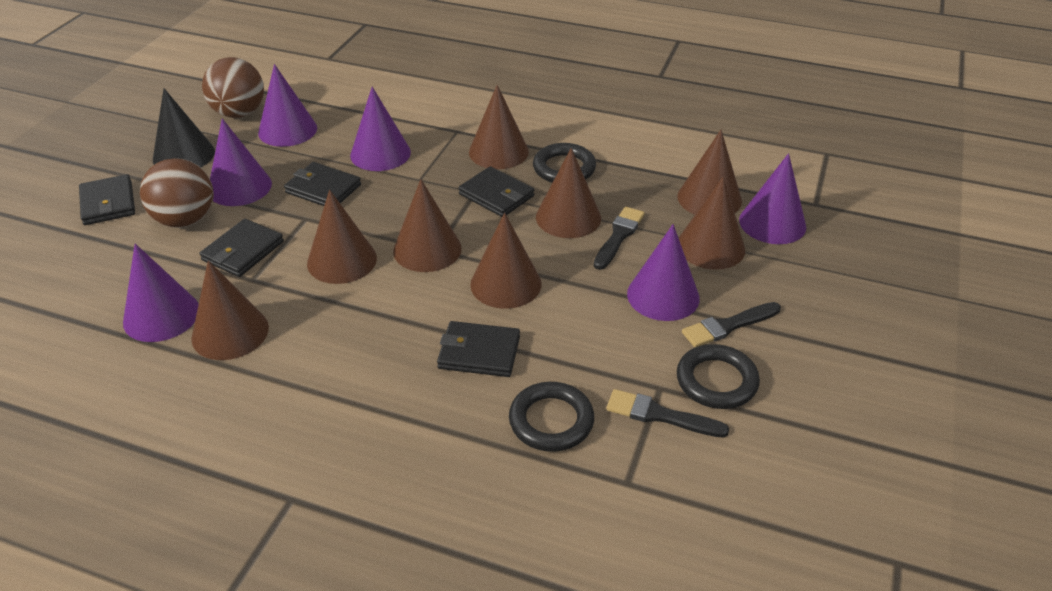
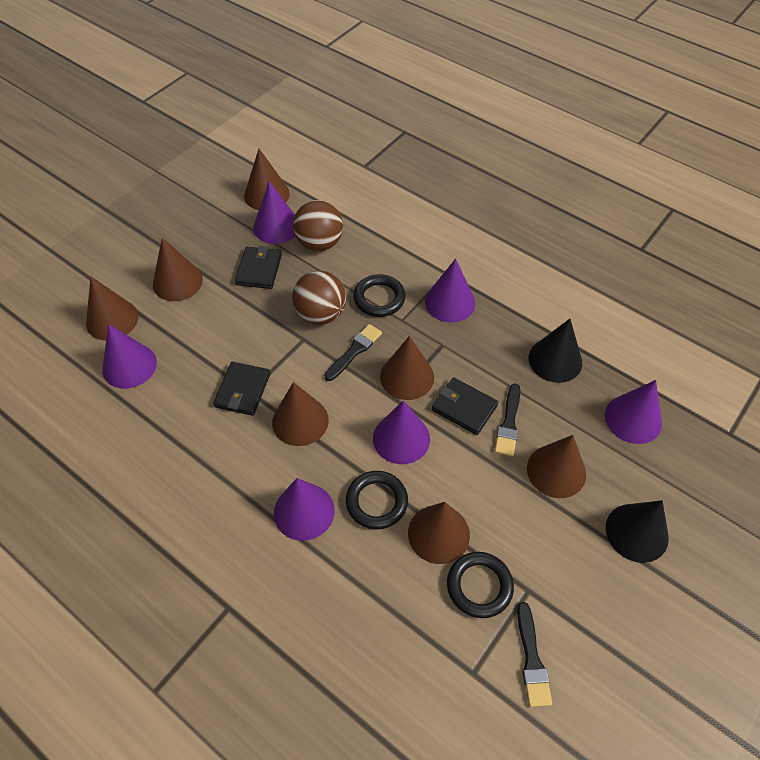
black cone: [153,88,215,168] = 1 -> [529,319,582,383] [606,500,669,563] = 2
black wallet: [79,174,135,225] [200,219,284,277] [284,162,361,206] [437,321,520,377] [458,166,534,217] = 5 -> [213,362,270,416] [235,246,282,289] [432,377,498,435] = 3
brown cone: [191,260,269,360] [307,190,377,284] [393,179,462,272] [469,85,529,169] [470,213,541,309] [536,148,601,238] [677,130,742,215] [679,176,745,270] = 8 -> [86,277,139,341] [153,238,203,301] [244,149,290,210] [272,382,329,446] [380,336,434,400] [408,502,470,564] [527,435,586,498] = 7

